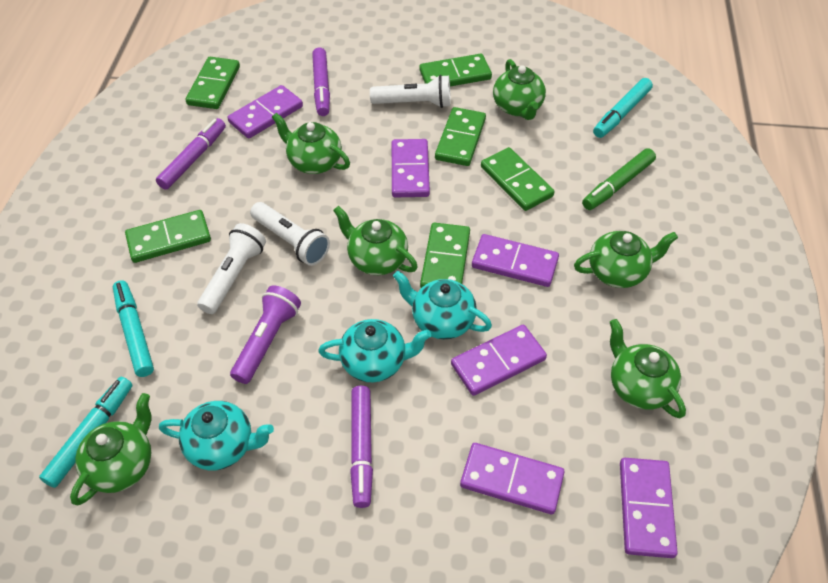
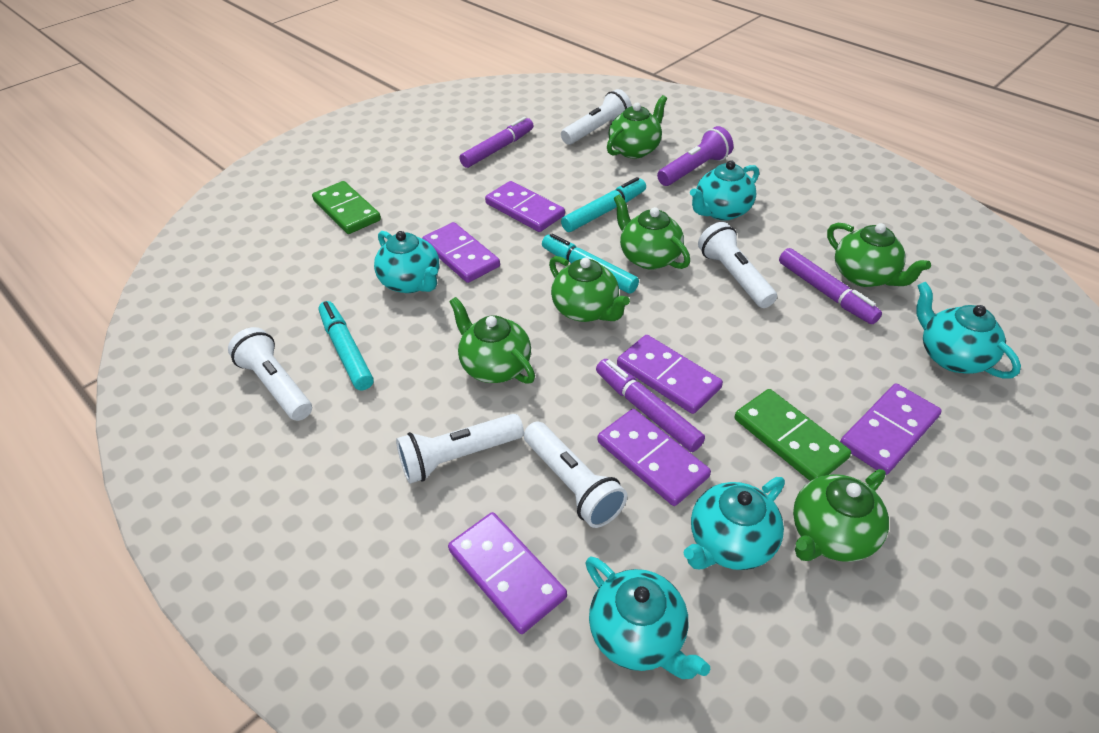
green domino: [125,210,211,263] [185,57,240,109] [419,54,492,86] [420,223,470,288] [435,107,486,166] [481,147,554,211] = 6 -> [312,181,381,234] [735,389,851,481] = 2
green marker: [582,148,656,210] = 1 -> none = 0
turquoise teapot: [159,401,274,470] [318,319,431,382] [393,271,492,339] = 3 -> [374,231,439,293] [585,557,710,679] [683,477,785,570] [690,160,759,220] [916,282,1021,379] = 5
white flashlight: [197,223,266,314] [250,202,330,266] [370,75,451,108] = 3 -> [228,327,312,421] [396,414,524,484] [524,421,627,528] [561,89,632,145] [698,222,777,308] = 5

